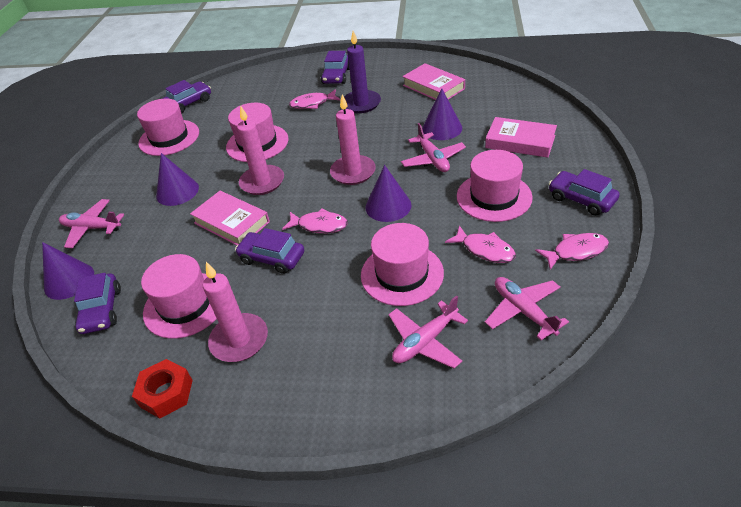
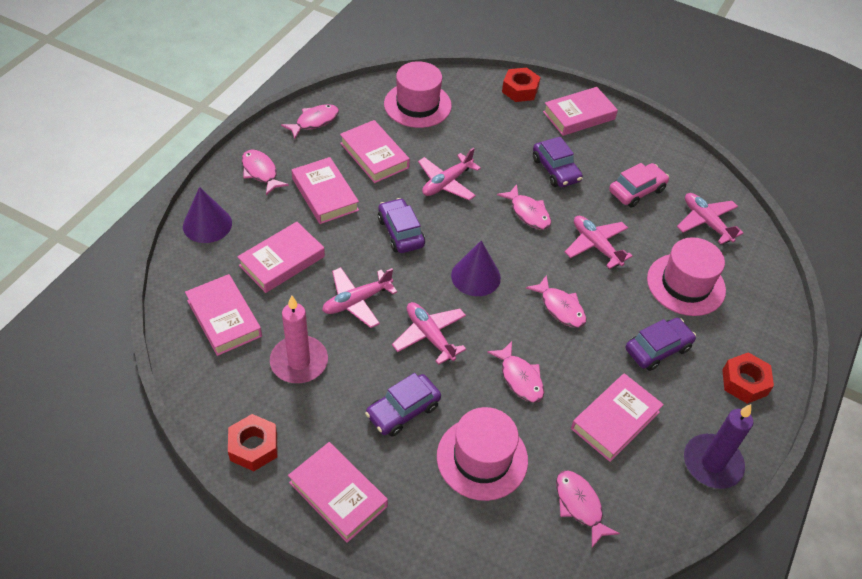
pink book: [190,191,270,245] [402,63,465,100] [485,117,557,158] = 3 -> [185,274,262,356] [237,222,325,293] [288,442,388,543] [292,157,359,224] [340,120,410,183] [543,87,618,136] [571,373,664,462] = 7
pink candle: [203,262,268,362] [237,106,284,195] [330,94,376,185] = 3 -> [270,295,328,383] = 1
pink car: none = 0 -> [609,163,669,207] = 1
pink fish: [282,208,348,233] [289,89,340,109] [445,225,516,263] [535,233,609,270] = 4 -> [242,150,289,195] [281,104,339,139] [487,341,544,403] [497,184,551,230] [526,275,586,328] [556,470,620,548] = 6
pink hat: [137,98,199,156] [141,254,217,339] [226,103,289,162] [361,223,444,306] [457,150,533,222] = 5 -> [384,61,452,128] [437,407,528,501] [647,237,726,316] = 3
pink plane: [59,199,124,249] [389,295,468,369] [401,123,466,172] [485,277,569,340] = 4 -> [322,267,397,328] [392,302,466,365] [418,148,481,201] [565,216,633,269] [677,193,743,244] = 5
purple car: [74,273,121,334] [162,80,211,113] [235,228,304,274] [321,51,350,84] [549,169,620,216] = 5 -> [365,373,441,437] [378,198,425,253] [533,136,583,187] [626,318,696,371] = 4
purple cone: [42,242,94,300] [156,153,199,206] [365,165,412,222] [422,89,462,140] = 4 -> [183,187,232,243] [451,241,501,296] = 2
red nut: [132,359,193,418] = 1 -> [228,414,277,471] [502,68,541,102] [722,352,774,404] = 3

